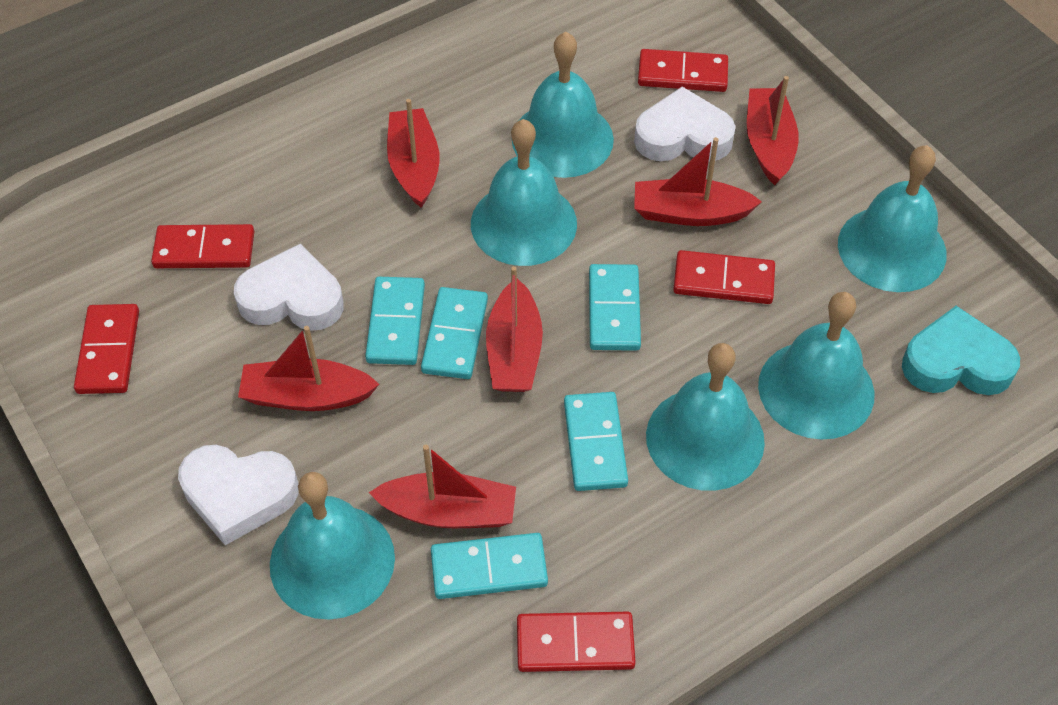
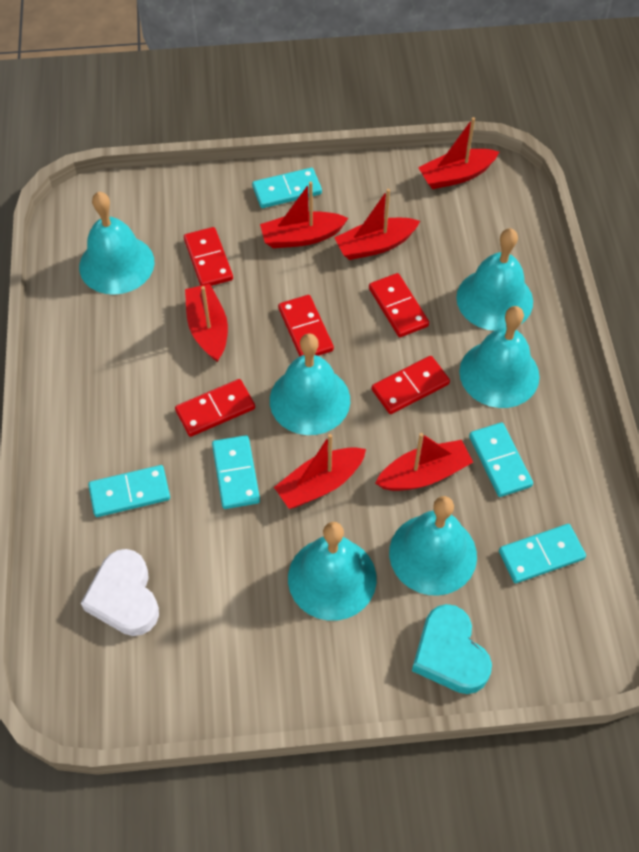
white heart: [178,445,299,545] [234,244,344,331] [634,87,735,161] = 3 -> [81,549,159,636] = 1

